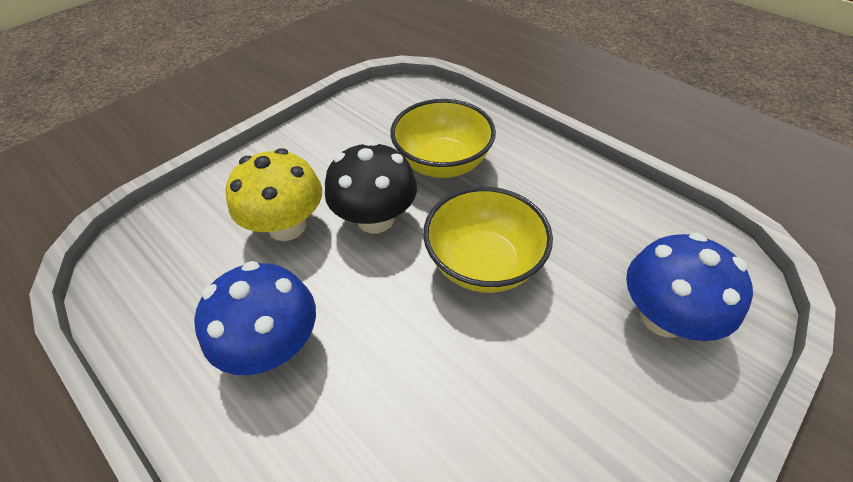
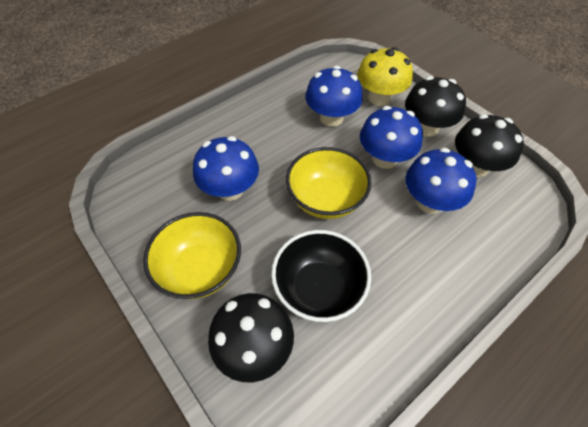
black bowl: none = 0 -> [271,230,371,322] = 1
black mushroom: [325,140,417,233] = 1 -> [208,293,294,383] [405,76,466,137] [455,114,524,177] = 3
blue mushroom: [194,261,316,375] [626,233,753,341] = 2 -> [193,136,259,201] [305,66,363,127] [360,106,423,169] [406,148,477,214] = 4

